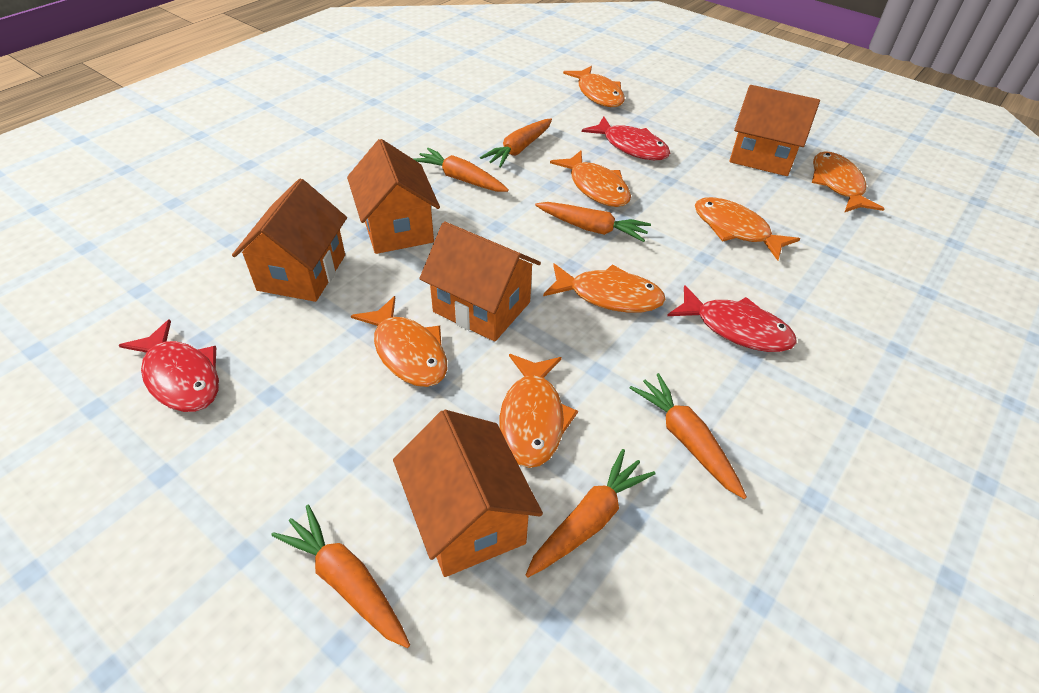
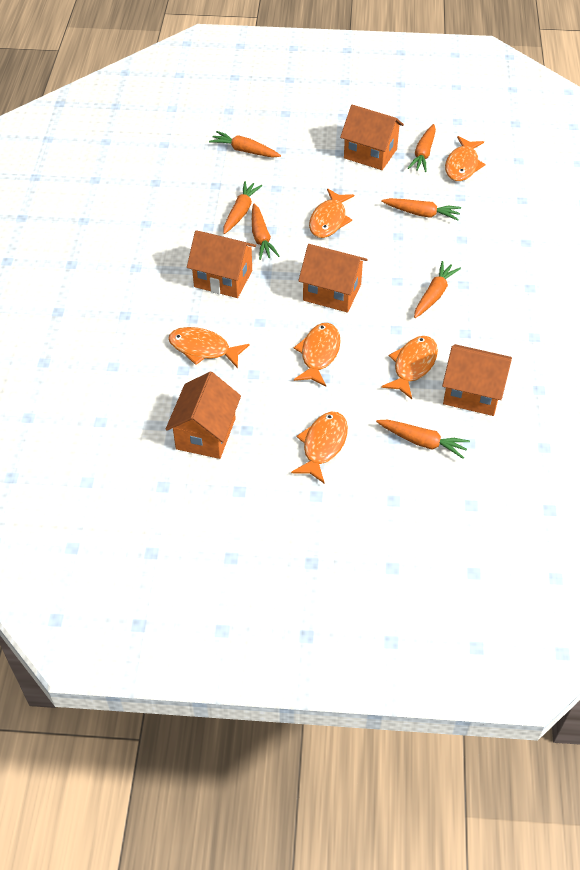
orange carrot: [271,505,410,648] [414,148,509,192] [480,119,552,168] [526,449,656,577] [535,202,651,242] [630,373,747,499] = 6 -> [209,131,281,158] [223,181,262,234] [252,203,279,260] [376,420,470,459] [381,198,461,221] [408,124,436,172] [414,261,461,318] = 7
orange fish: [351,296,447,387] [499,354,578,468] [543,263,666,313] [550,150,631,207] [563,66,625,107] [695,197,800,261] [812,151,885,213] = 7 -> [168,327,249,368] [291,412,348,484] [294,323,341,387] [309,188,354,238] [381,336,438,399] [445,136,486,181] = 6
red fish: [119,319,219,412] [582,116,670,160] [667,285,797,352] = 3 -> none = 0

